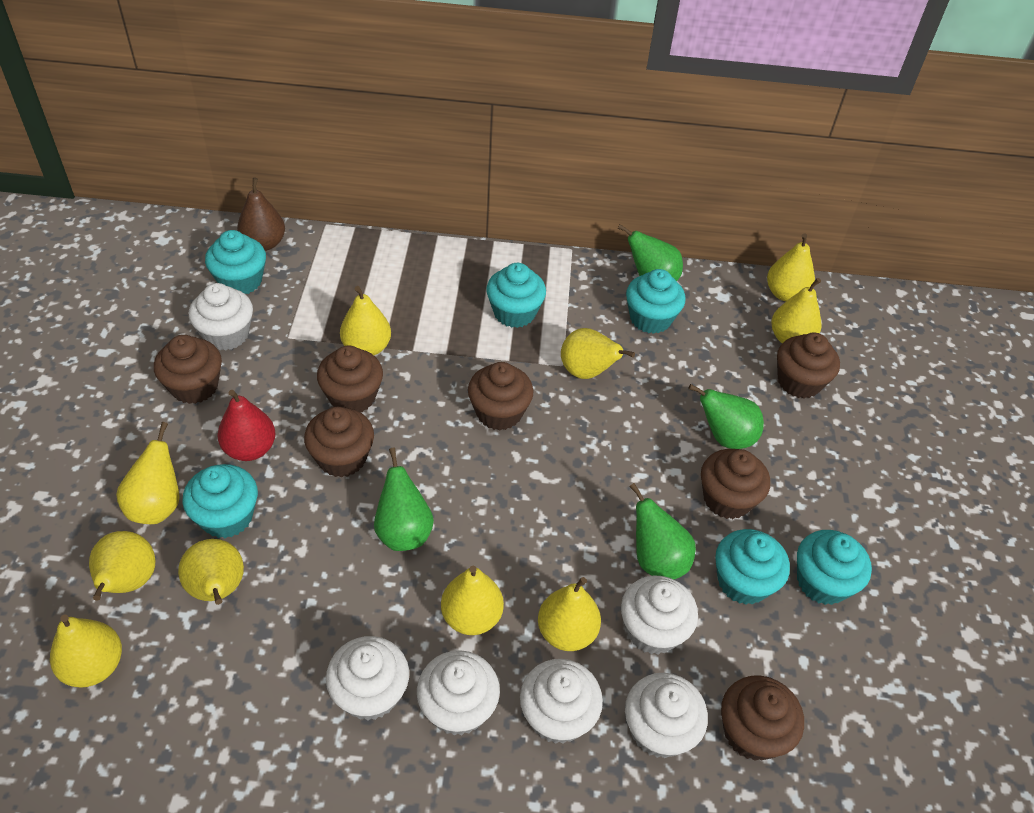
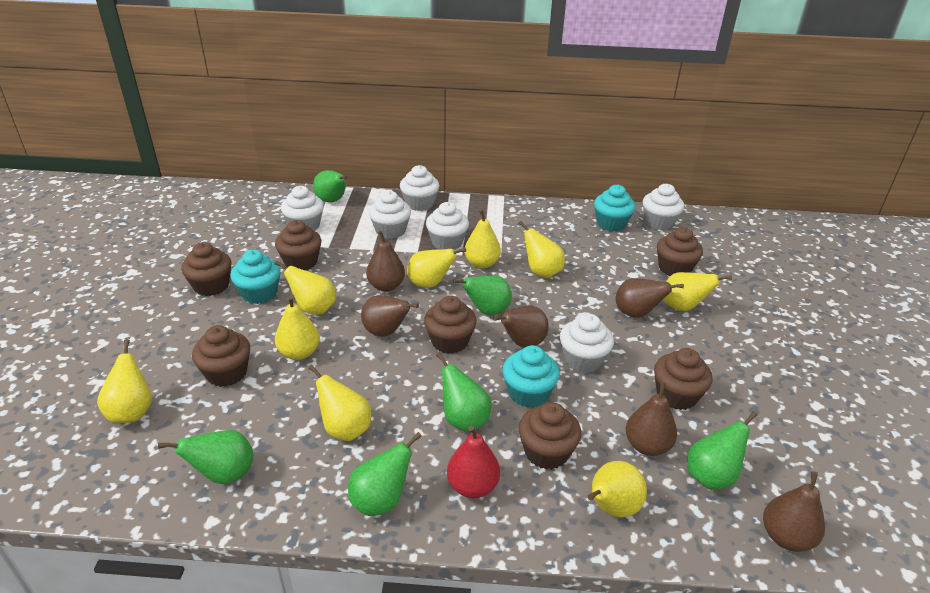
brown pear: [237,177,285,251] = 1 -> [361,295,419,337] [366,230,405,292] [493,306,549,348] [615,278,684,318] [626,382,677,456] [763,471,825,552] = 6
green pear: [374,448,434,551] [618,224,683,281] [629,483,696,579] [688,384,764,449] = 4 -> [158,430,253,484] [313,170,348,202] [348,432,422,516] [436,352,491,432] [453,276,511,315] [687,411,758,490] = 6
turquoise cupcake: [182,464,258,538] [205,230,266,294] [486,263,546,328] [626,269,686,334] [715,529,790,605] [797,530,872,605] = 6 -> [231,250,281,304] [503,345,560,408] [594,185,636,231] = 3
yellow pear: [50,614,122,688] [89,531,155,601] [116,422,180,524] [178,539,244,605] [340,286,391,355] [441,566,504,635] [538,577,601,651] [561,328,635,379] [767,233,815,301] [771,278,821,343] = 10 -> [97,339,152,423] [274,260,336,315] [275,296,320,360] [308,365,371,441] [407,248,466,288] [464,209,501,269] [518,221,565,278] [587,461,647,517] [664,272,732,311] = 9

